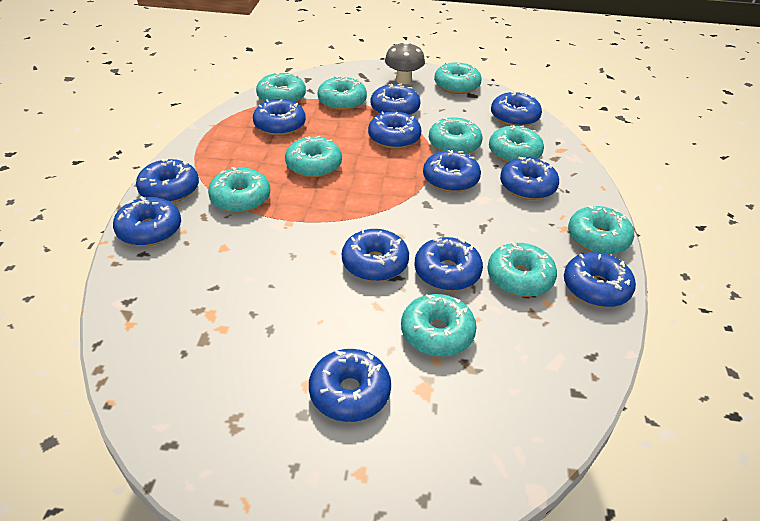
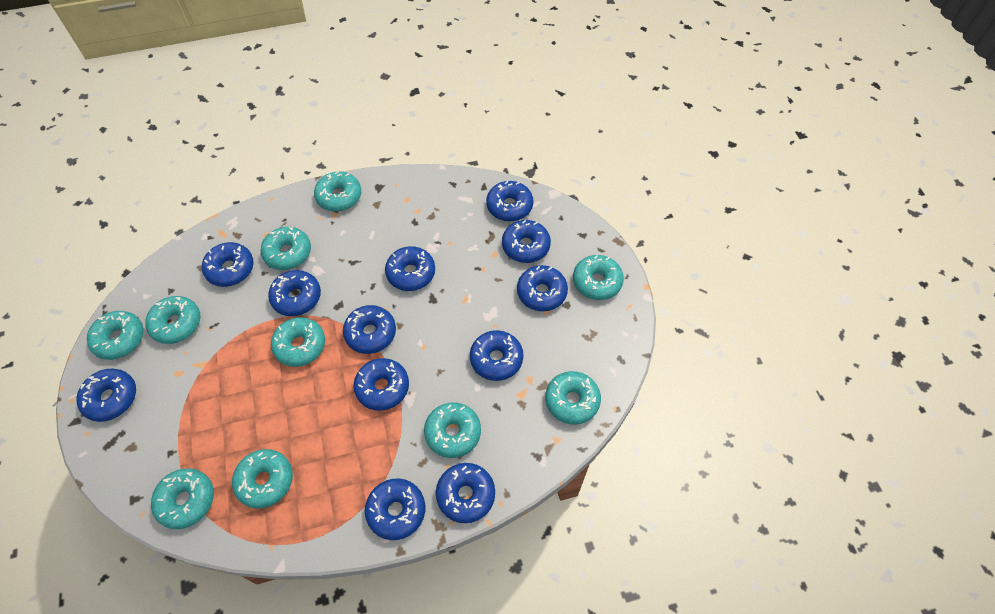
grey mushroom: [385,42,425,84] = 1 -> none = 0

